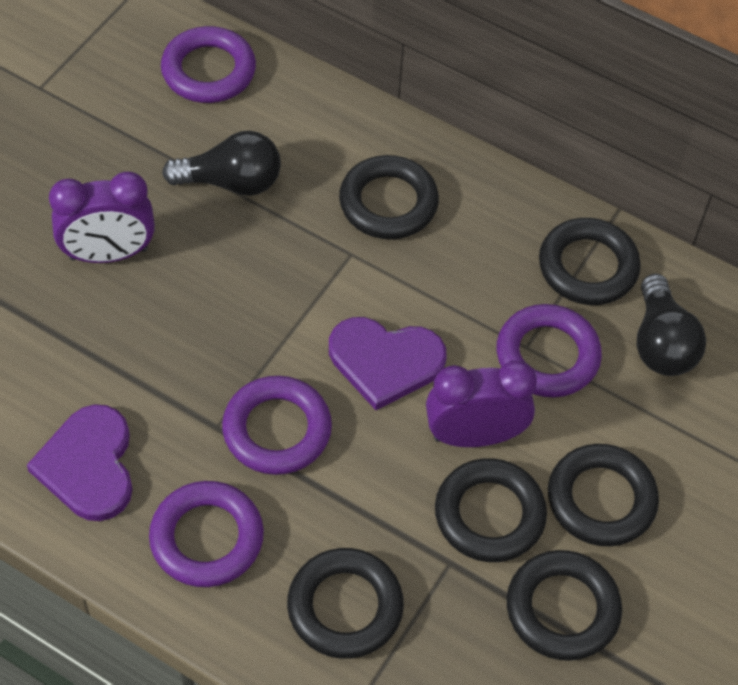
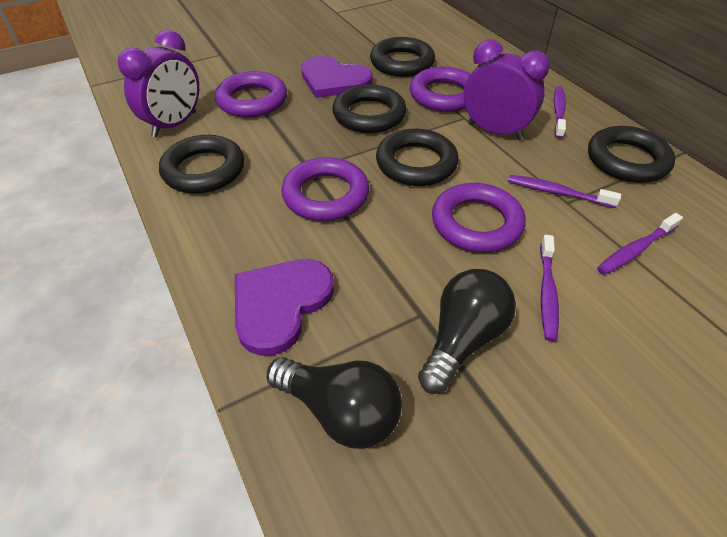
black ring: [287,548,404,659] [339,155,439,239] [435,458,547,562] [507,550,622,661] [539,218,641,305] [548,444,659,546] = 6 -> [159,135,244,194] [332,84,406,133] [370,37,435,77] [376,129,459,186] [588,126,675,183] = 5
purple toothbrush: none = 0 -> [508,175,621,208] [540,235,559,341] [554,86,566,139] [597,213,683,275] = 4

